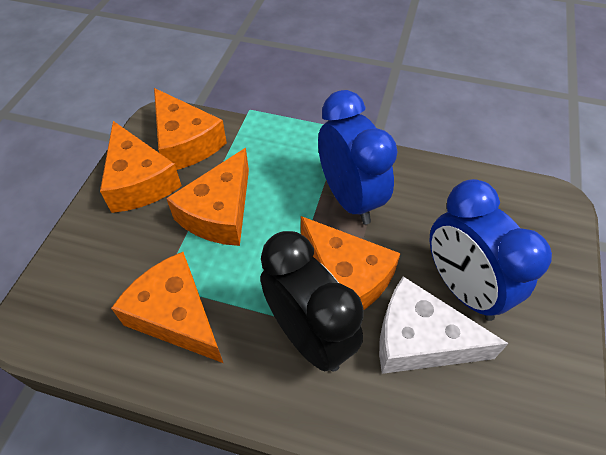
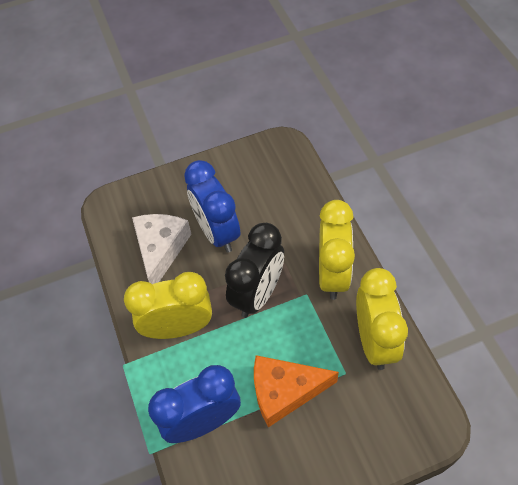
orange cheese: [100,121,182,213] [111,252,223,363] [154,88,227,170] [166,148,249,246] [301,216,401,310] = 5 -> [254,355,339,428] = 1
yellow clock: none = 0 -> [124,272,212,339] [319,200,355,300] [356,268,408,370] = 3

